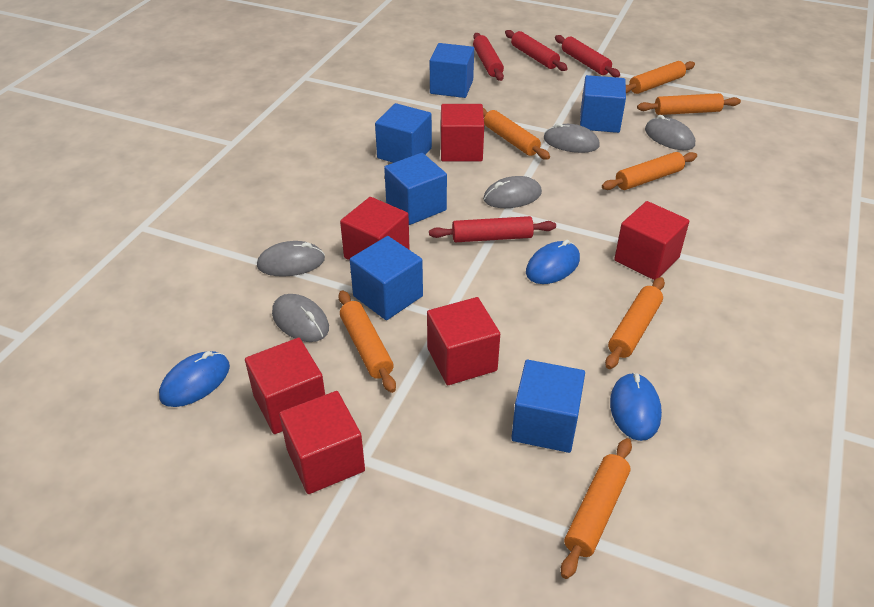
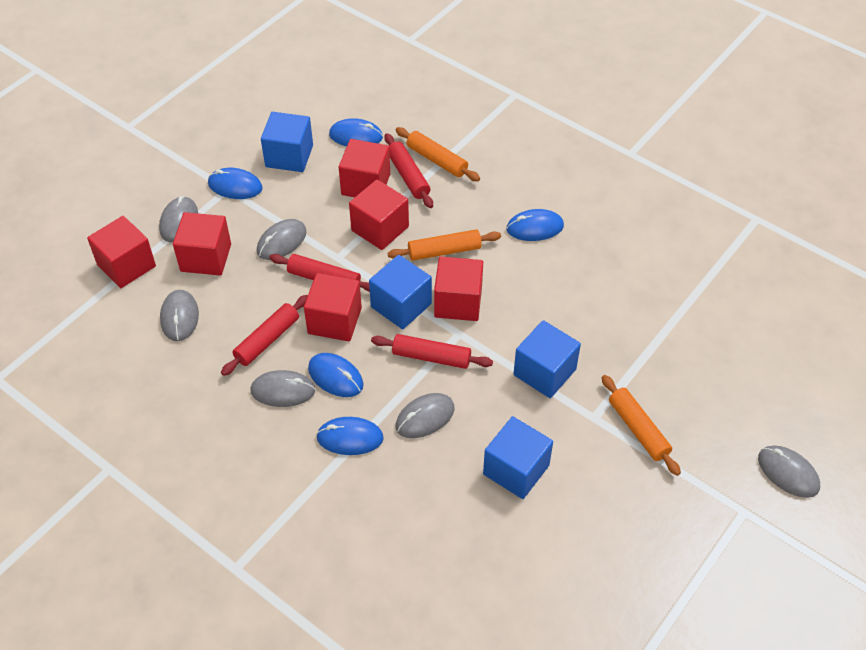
blue cube: [350,236,423,320] [375,103,432,163] [384,153,447,225] [430,43,474,98] [511,360,585,453] [580,75,626,133] = 6 -> [261,112,313,172] [369,255,432,329] [483,416,553,499] [514,320,581,398] = 4
blue mouse: [159,351,230,407] [526,240,580,284] [610,373,662,441] = 3 -> [208,168,263,199] [308,353,363,397] [316,417,384,455] [329,118,383,147] [506,209,564,241] = 5
grey mouse: [257,241,325,277] [272,294,329,342] [483,176,542,208] [544,123,600,153] [645,115,695,150] = 5 -> [159,196,198,243] [160,290,199,341] [250,370,315,407] [257,219,307,260] [396,393,454,438] [758,446,820,498] = 6
orange rolling pin: [338,290,396,393] [483,108,550,159] [561,438,632,579] [602,152,697,190] [605,277,665,369] [626,61,695,94] [637,93,741,115] = 7 -> [388,229,501,261] [395,127,480,181] [602,375,681,476] = 3

